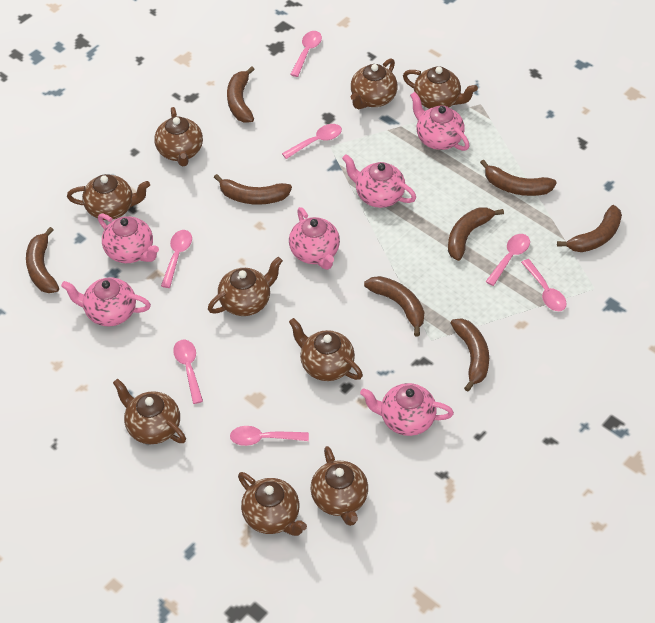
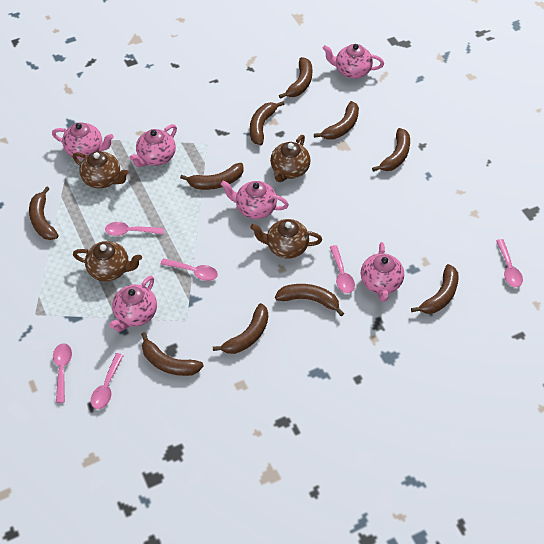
brown banana: [26,227,59,293] [214,174,292,205] [227,66,255,123] [364,276,424,337] [448,207,504,261] [451,318,489,391] [480,160,557,196] [557,205,622,252] = 8 -> [29,186,59,240] [141,332,204,376] [180,163,244,190] [213,303,268,354] [250,101,284,145] [275,284,344,316] [279,57,312,99] [314,101,359,140] [372,128,410,172] [411,264,459,314] = 10
brown teapot: [67,174,150,220] [113,379,186,444] [154,107,203,166] [208,257,283,316] [238,472,307,536] [289,318,363,381] [311,446,368,526] [351,58,398,109] [403,66,478,109] = 9 -> [73,151,128,188] [73,241,142,281] [250,219,322,259] [270,135,310,182] = 4
pink spoon: [161,230,192,288] [173,340,203,404] [230,426,309,446] [282,124,342,159] [290,31,322,77] [485,234,530,286] [521,259,567,311] = 7 -> [53,343,72,403] [91,353,124,409] [105,222,164,236] [160,258,218,281] [330,245,355,293] [496,239,523,287] = 6

